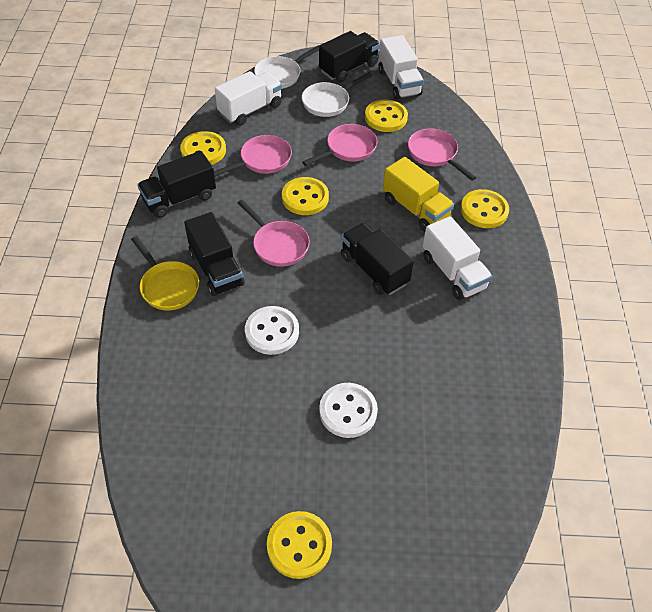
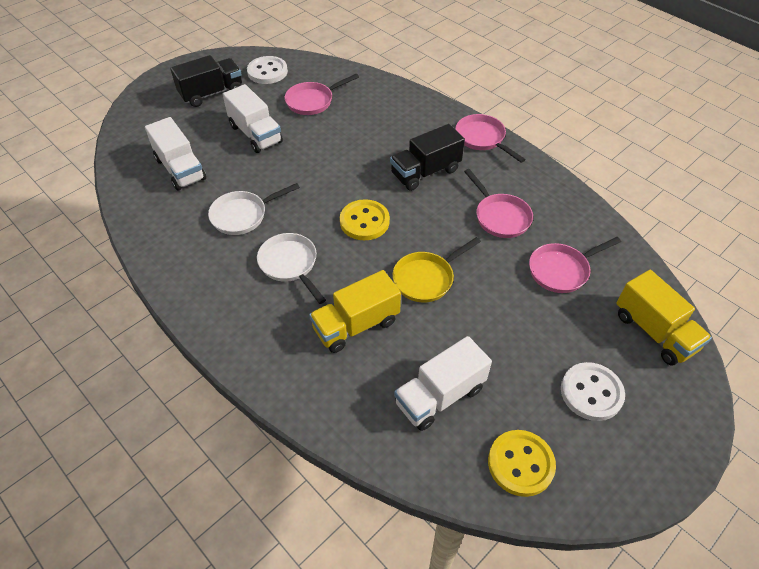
black truck: [137,151,216,218] [184,212,245,296] [319,31,380,82] [341,223,414,295] = 4 -> [170,55,242,107] [390,124,465,191] = 2
yellow button: [180,131,226,165] [267,511,332,579] [282,177,329,215] [365,99,408,132] [461,189,509,228] = 5 -> [340,199,390,240] [488,430,556,497] = 2
yellow truck: [383,157,454,231] = 1 -> [309,270,401,353] [616,270,712,366] = 2

